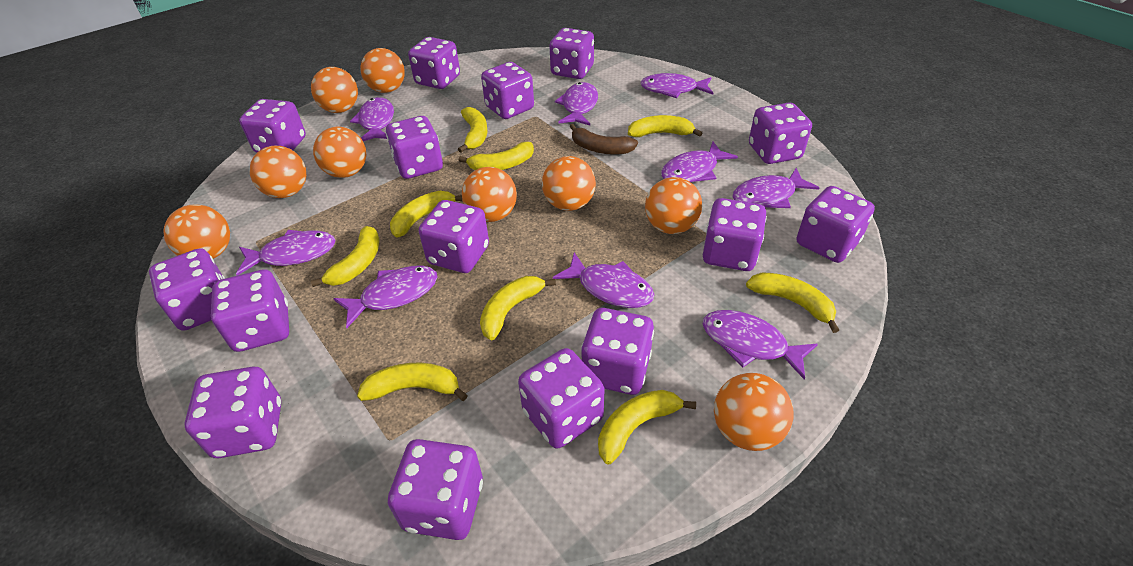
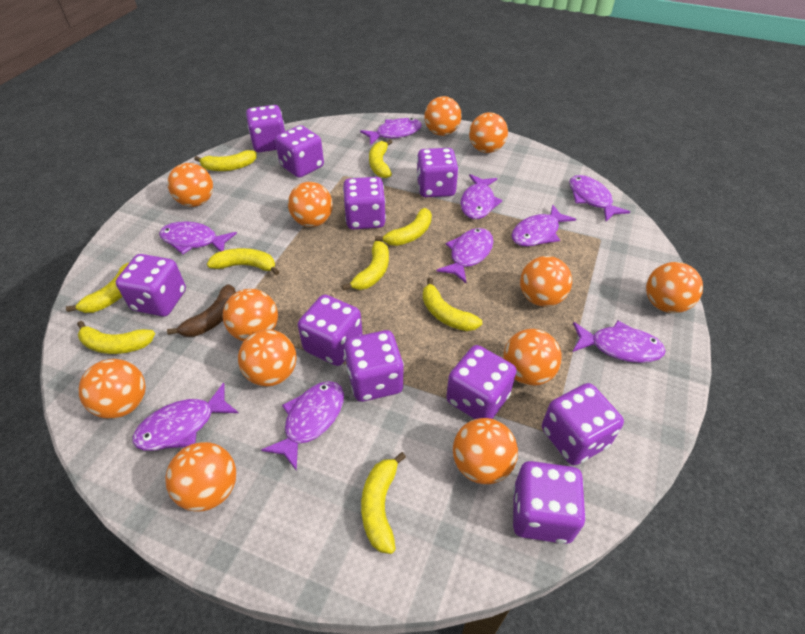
orange ball: [163,204,230,259] [249,146,306,198] [311,67,358,113] [313,127,367,178] [361,48,405,93] [462,167,517,222] [542,156,596,211] [645,177,702,234] [714,373,794,451] = 9 -> [78,359,146,419] [165,442,236,512] [167,163,213,207] [223,289,278,341] [238,329,296,387] [288,182,333,227] [424,96,462,136] [453,418,518,484] [469,112,508,153] [503,329,562,386] [520,256,572,307] [646,262,703,313] = 12
purple dice: [149,248,225,331] [185,367,281,458] [211,269,289,352] [239,99,306,153] [386,116,443,179] [388,439,483,540] [408,37,460,89] [419,200,489,273] [481,62,534,119] [518,348,604,449] [549,28,594,79] [581,308,654,395] [703,198,767,271] [749,103,812,164] [797,186,875,263] = 15 -> [116,254,186,316] [246,105,285,152] [275,125,324,178] [298,295,363,366] [343,177,386,229] [344,330,404,402] [417,148,458,197] [446,345,517,419] [513,461,586,544] [542,383,624,465] = 10

